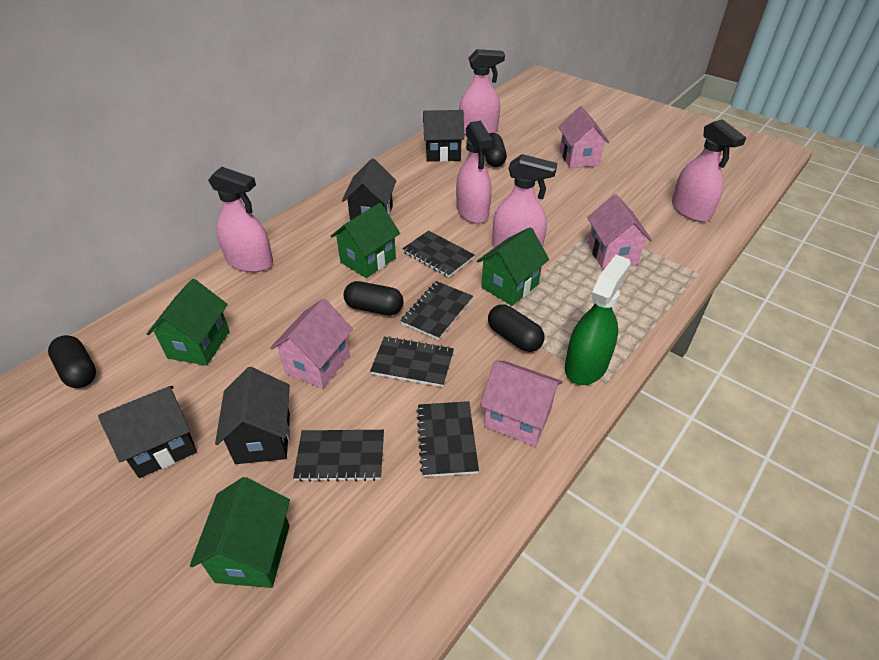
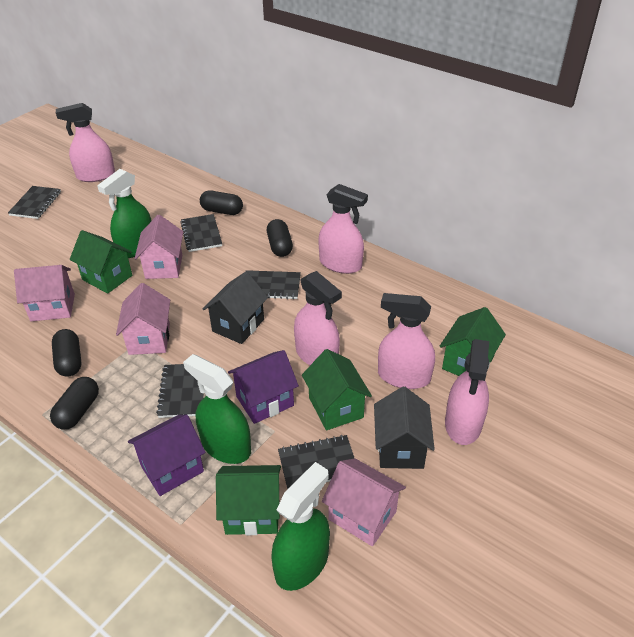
black house: [98,386,197,478] [215,367,290,464] [342,159,396,221] [423,110,464,162] = 4 -> [203,272,268,344] [374,387,435,469] = 2
green spray bottle: [565,255,631,385] = 1 -> [97,169,152,258] [183,354,251,464] [271,462,330,591] = 3
purple house: none = 0 -> [128,415,205,496] [228,350,299,424] = 2

